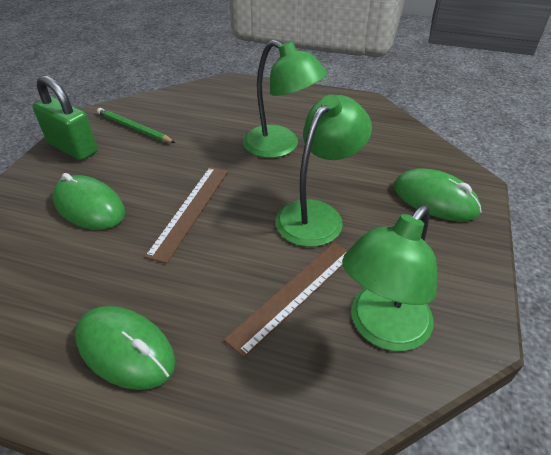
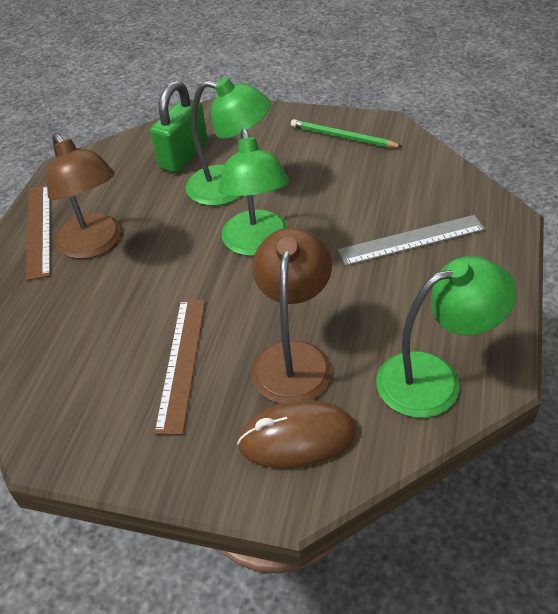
brown lamp: none = 0 -> [47,133,121,259] [252,227,332,404] = 2
brown mouse: none = 0 -> [237,400,356,469] = 1
green mouse: [52,173,125,230] [75,306,176,390] [394,168,482,221] = 3 -> none = 0
grey ruler: none = 0 -> [338,215,485,266] = 1

